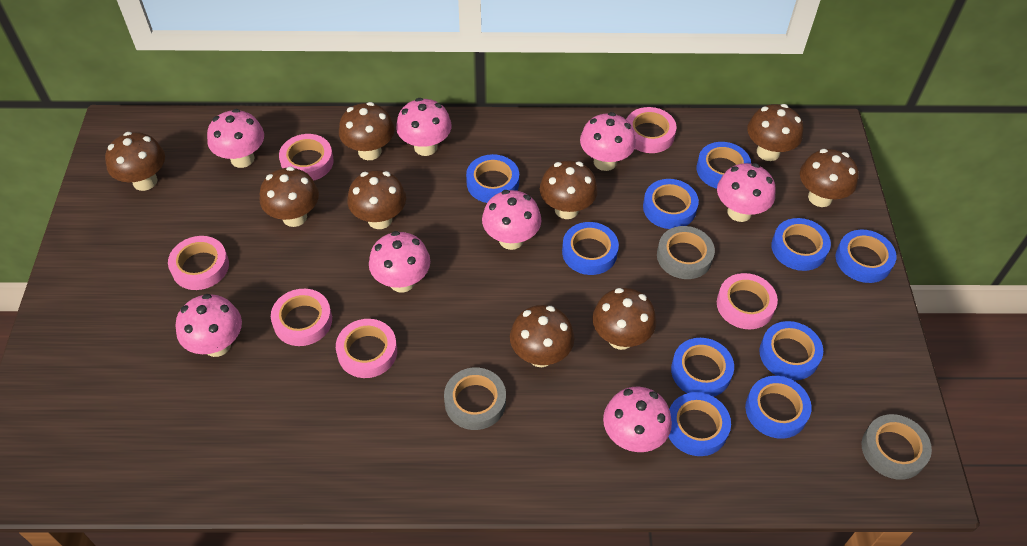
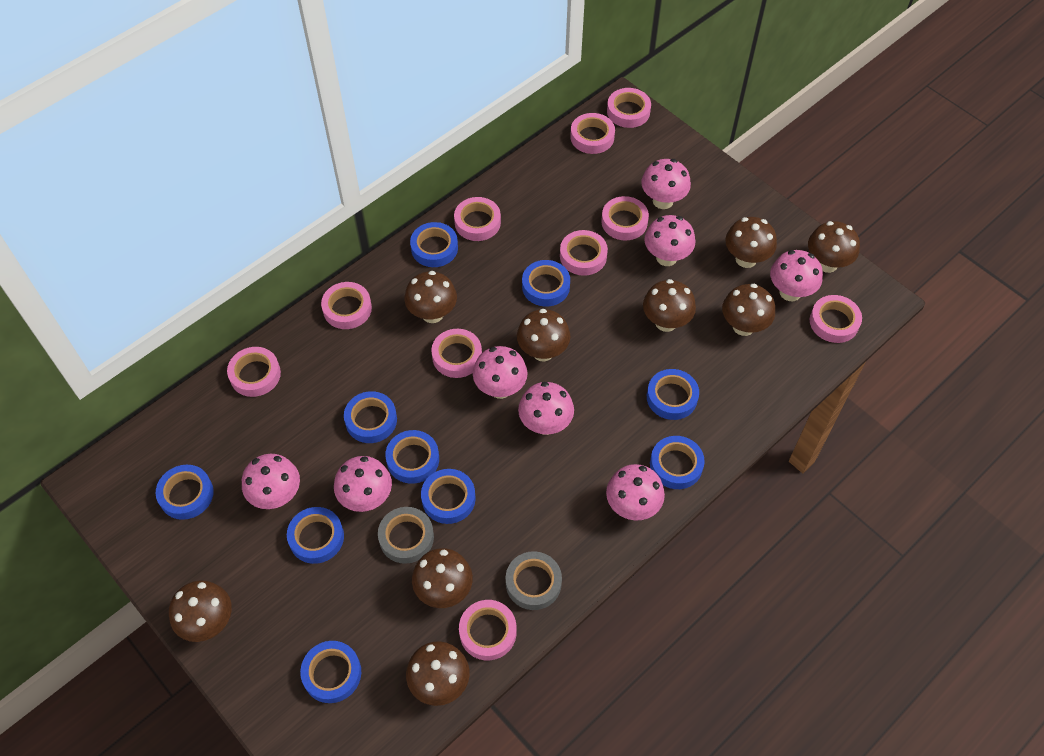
grey tape: [444,368,506,430] [657,226,715,279] [862,414,932,480] = 3 -> [378,507,434,564] [506,551,562,610] = 2
pink tape: [168,236,229,290] [271,289,332,346] [279,134,334,181] [336,319,397,378] [626,107,676,153] [717,273,778,329] = 6 -> [227,347,281,397] [321,282,372,329] [431,329,482,378] [454,197,501,241] [459,600,517,660] [560,230,608,276] [570,113,615,154] [601,196,649,241] [607,88,651,128] [810,295,862,343] = 10

